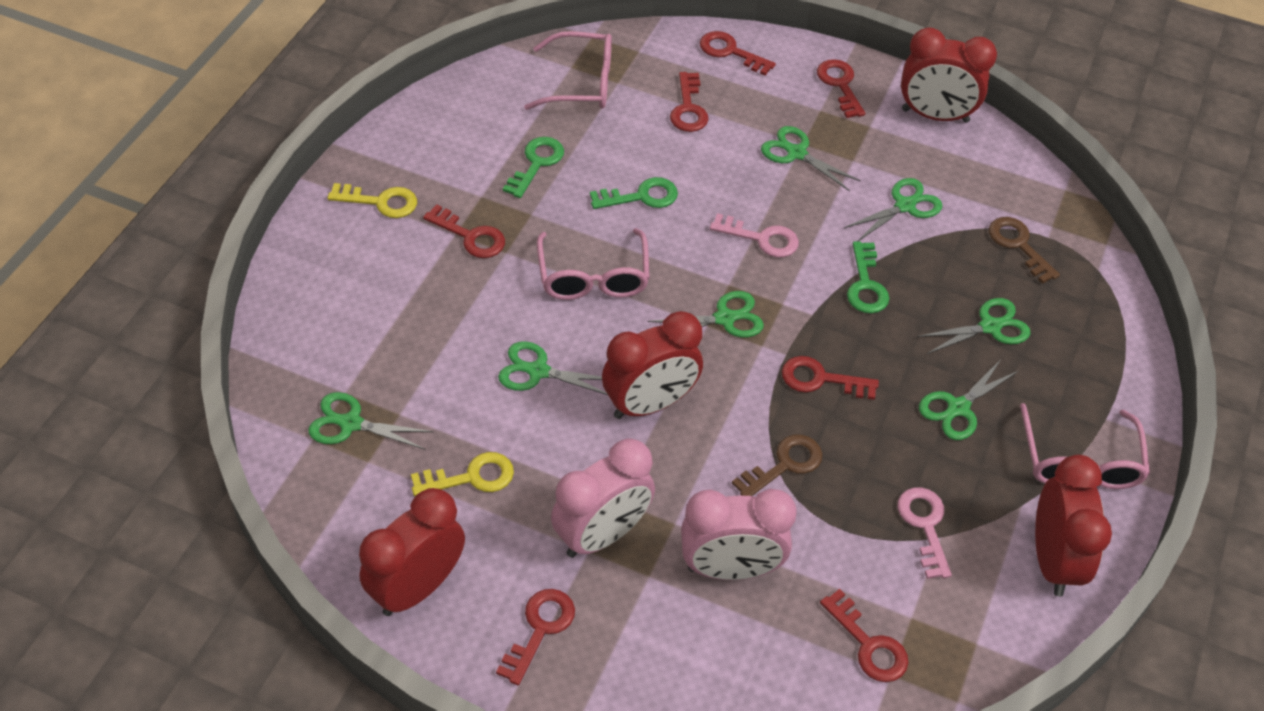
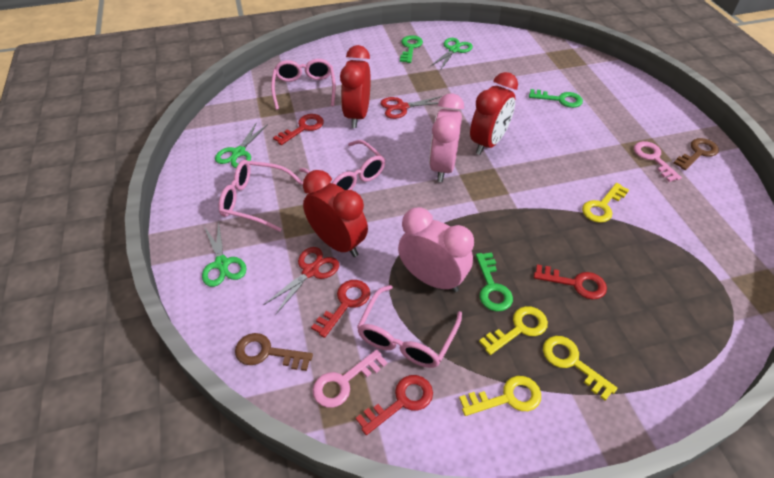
green scissors: [308,392,433,450] [498,341,608,395] [647,291,764,338] [761,126,861,191] [844,178,942,241] [917,298,1030,354] [919,358,1019,440] = 7 -> [202,220,247,287] [215,122,268,168] [431,38,473,69] = 3
pink glasses: [524,31,612,110] [537,228,650,300] [1020,403,1150,489] = 3 -> [219,160,303,232] [271,59,336,110] [299,140,385,190] [357,285,462,368] = 4
red clock: [359,488,465,616] [602,311,703,419] [901,27,997,123] [1035,455,1112,596] = 4 -> [303,170,368,257] [340,45,371,128] [470,72,518,155] = 3
red key: [423,204,505,258] [496,589,575,685] [670,72,709,132] [700,31,776,76] [782,356,879,400] [817,59,865,118] [820,589,908,682] = 7 -> [273,114,324,145] [311,280,370,338] [356,375,433,435] [534,264,607,300] = 4
red scissors: none = 0 -> [263,247,339,314] [380,96,442,119] = 2
yellow key: [328,183,417,218] [411,452,514,496] = 2 -> [459,376,541,416] [479,306,548,355] [543,336,618,401] [582,183,629,223] = 4

